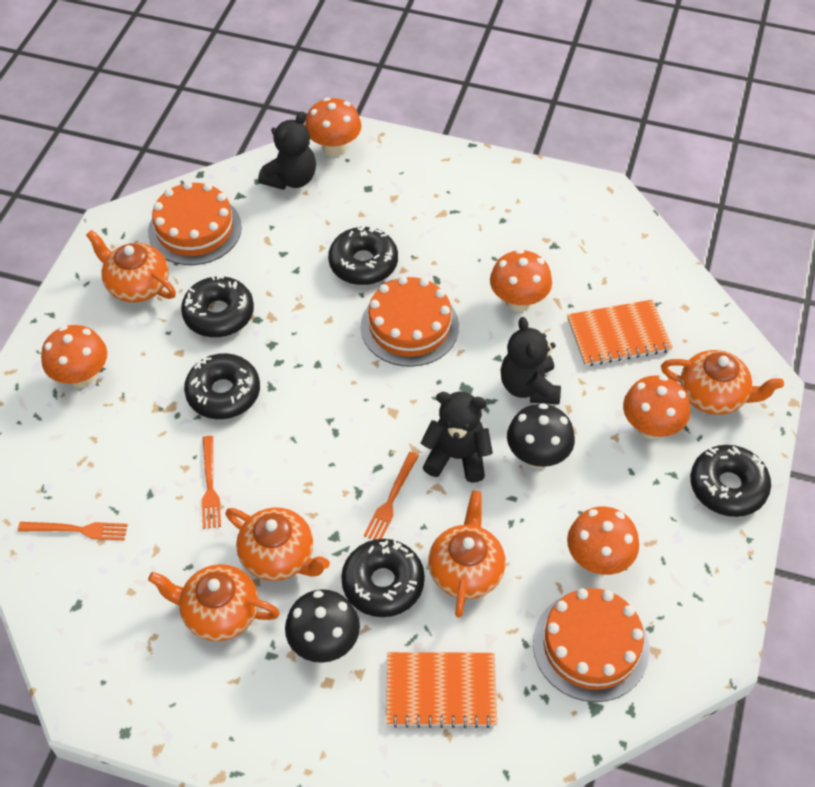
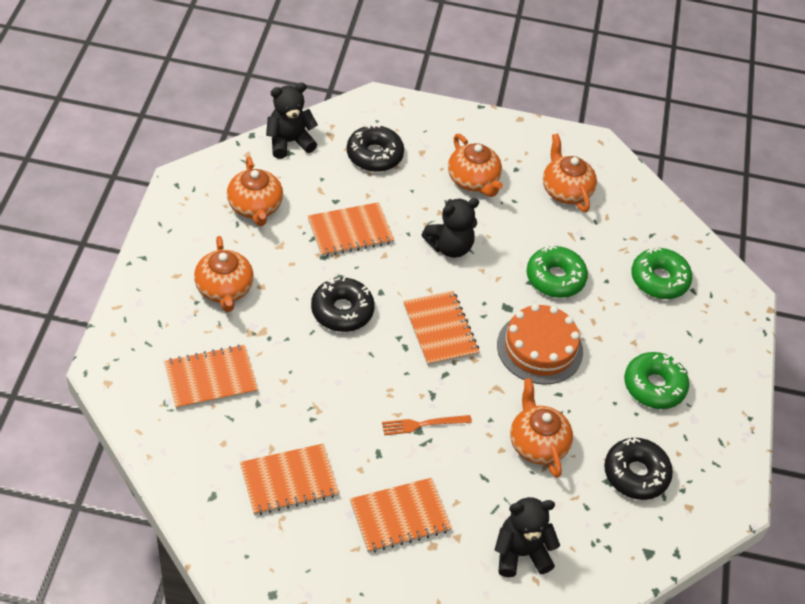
black donut: [181,274,254,337] [184,353,260,419] [328,226,398,285] [341,539,425,617] [690,445,771,517] = 5 -> [311,276,375,332] [347,124,404,172] [604,438,673,500] = 3
black mushroom: [285,589,360,663] [507,403,575,469] = 2 -> none = 0
green donut: none = 0 -> [527,245,588,298] [624,352,689,409] [631,247,692,299] = 3
orange cake: [148,181,242,265] [361,276,459,367] [533,588,650,702] = 3 -> [497,304,583,385] = 1
orange fork: [18,522,128,541] [202,436,221,529] [364,452,419,540] = 3 -> [382,415,472,435] = 1
orange mushroom: [41,325,107,388] [305,97,362,157] [490,249,552,312] [567,506,639,575] [623,375,690,440] = 5 -> none = 0
orange notebook: [386,652,497,728] [567,299,673,366] = 2 -> [164,344,258,409] [240,444,339,515] [308,202,394,257] [350,478,452,553] [403,291,479,366] = 5

